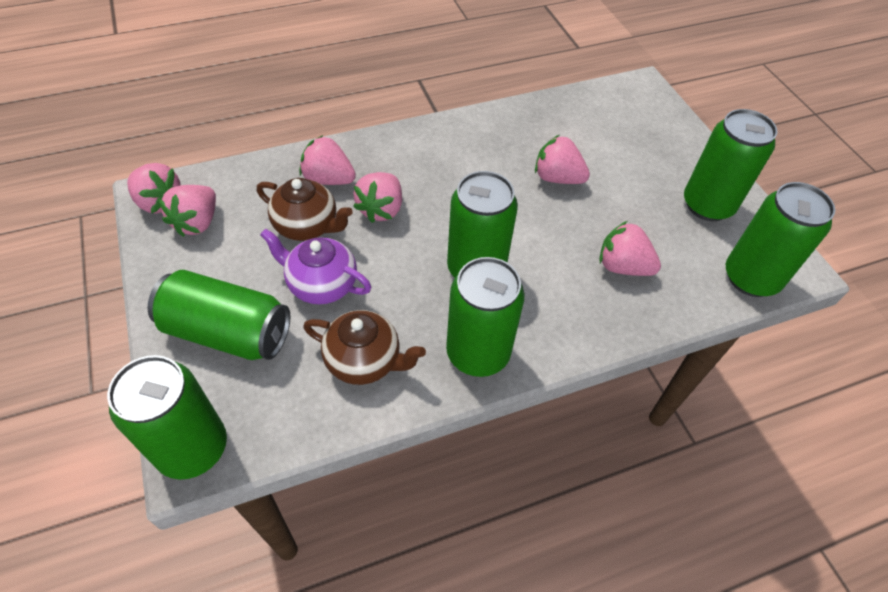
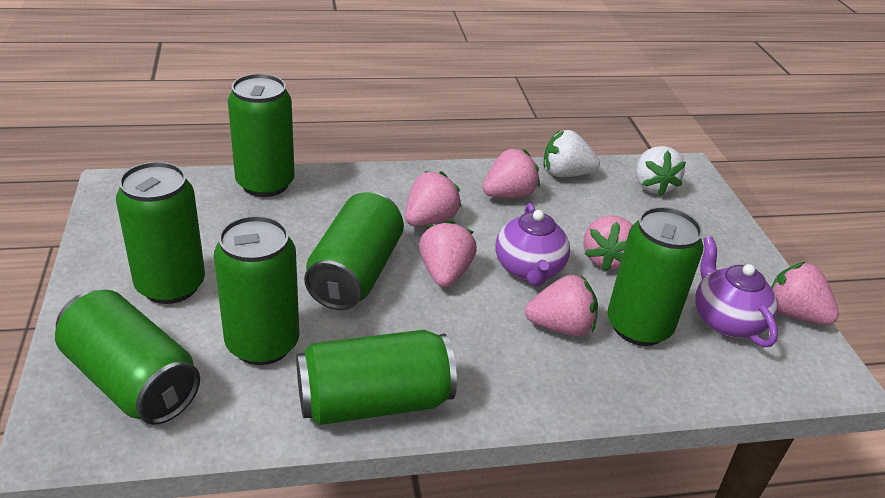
brown teapot: [257,178,353,241] [303,310,426,385] = 2 -> none = 0
green can: [107,355,227,480] [148,270,290,360] [446,257,524,377] [447,171,518,278] [684,109,777,221] [726,182,835,297] = 6 -> [55,290,200,425] [116,162,205,304] [214,216,300,365] [228,74,295,197] [296,330,457,425] [304,192,404,310] [607,207,703,346] = 7
purple teapot: [260,229,371,305] = 1 -> [495,203,570,286] [695,236,778,347] = 2
white strawberry: none = 0 -> [544,130,600,177] [636,146,686,196] = 2

